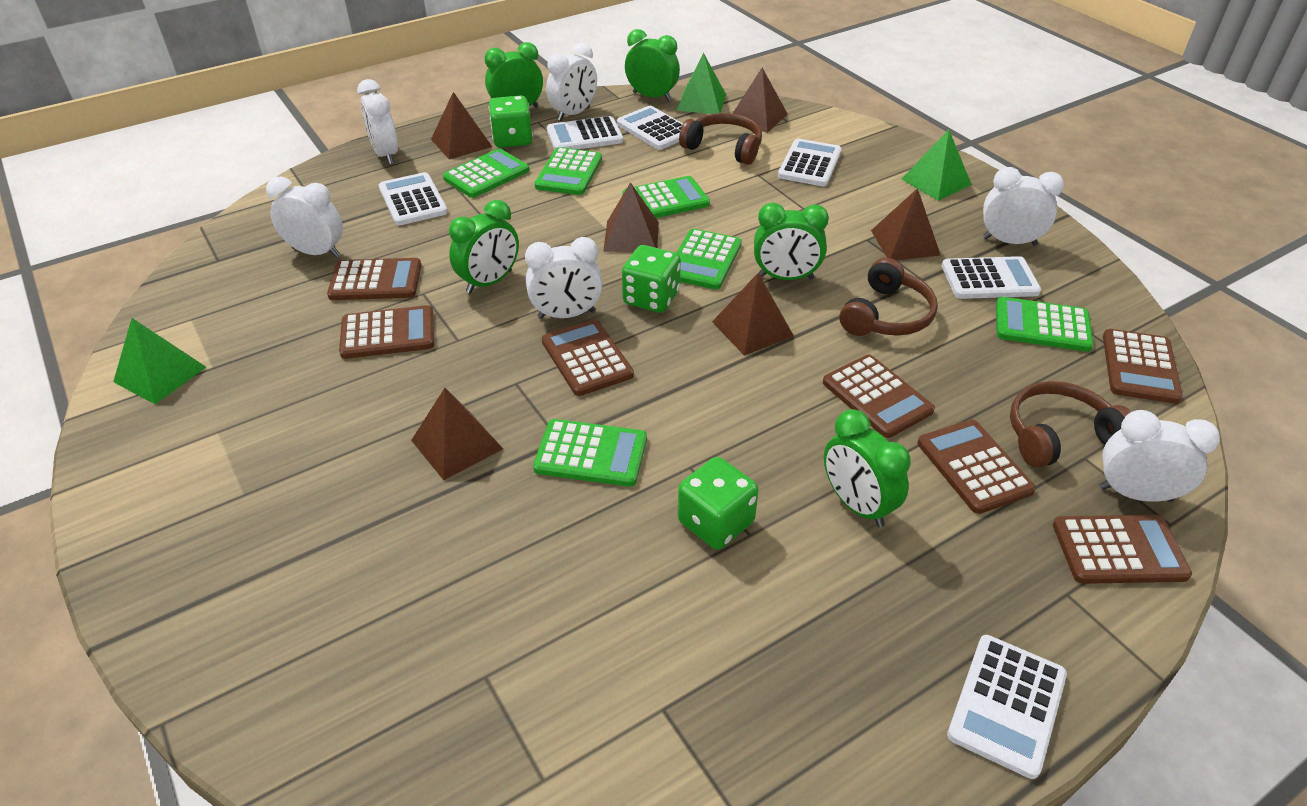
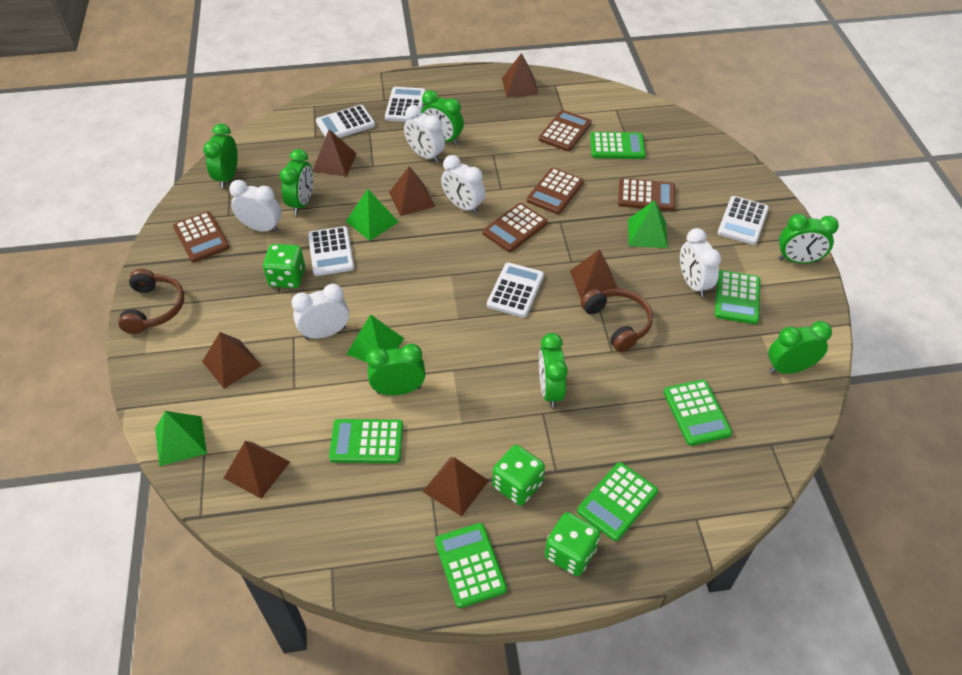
brown calculator: [327,258,421,300] [339,305,434,359] [542,319,634,396] [823,355,935,438] [917,419,1036,514] [1053,515,1192,584] [1103,329,1183,404] = 7 -> [173,211,230,262] [483,203,548,252] [527,168,584,214] [539,110,592,151] [618,178,675,211] = 5
brown headphones: [679,113,762,165] [840,258,938,336] [1010,381,1132,468] = 3 -> [118,269,184,334] [581,289,653,352] = 2
brown pyramid: [411,388,503,480] [431,92,492,160] [603,182,659,252] [712,273,794,356] [732,68,788,133] [871,188,941,260] = 6 -> [202,332,262,388] [224,441,290,499] [313,129,357,177] [389,166,436,216] [422,457,489,517] [502,53,539,98] [570,249,618,299] = 7
green clock: [449,200,519,294] [484,42,543,107] [625,29,680,101] [754,203,829,280] [824,409,911,527] = 5 -> [203,124,238,188] [280,149,313,215] [367,344,426,395] [421,90,464,145] [539,333,568,408] [768,321,832,374] [779,214,839,264] = 7
green pyramid: [113,318,206,404] [676,53,726,114] [902,130,972,201] = 3 -> [155,411,207,466] [346,189,398,241] [347,314,404,362] [628,200,668,248] = 4
white calculator: [379,172,448,226] [547,116,623,150] [617,106,683,150] [778,139,842,186] [942,256,1041,299] [947,635,1067,779] = 6 -> [308,226,354,276] [316,105,375,138] [385,87,426,122] [487,263,544,318] [718,196,769,245] = 5
white clock: [266,177,343,257] [357,79,398,164] [525,237,603,319] [546,43,597,121] [983,167,1064,246] [1099,410,1220,502] = 6 -> [229,180,281,233] [291,284,349,340] [404,105,445,163] [441,155,485,214] [680,228,721,297] = 5

